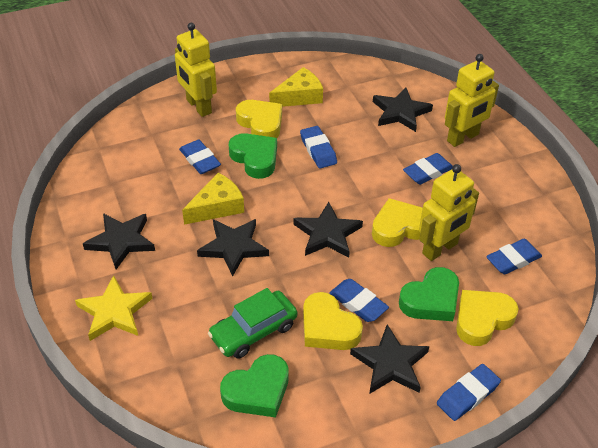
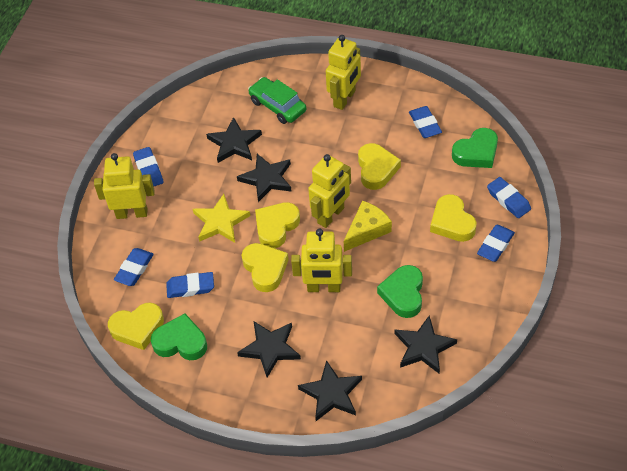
yellow cheese: [182,173,244,225] [269,67,323,107] = 2 -> [344,200,392,252] = 1
yellow heart: [236,100,282,138] [303,292,363,350] [372,198,423,247] [456,290,519,346] = 4 -> [108,303,164,350] [242,243,289,292] [255,202,300,248] [358,143,401,190] [430,194,477,242] = 5
yellow robot: [175,23,217,117] [419,164,479,261] [445,54,499,147] = 3 -> [94,153,155,219] [291,229,352,292] [308,154,351,228] [326,35,361,110] = 4

